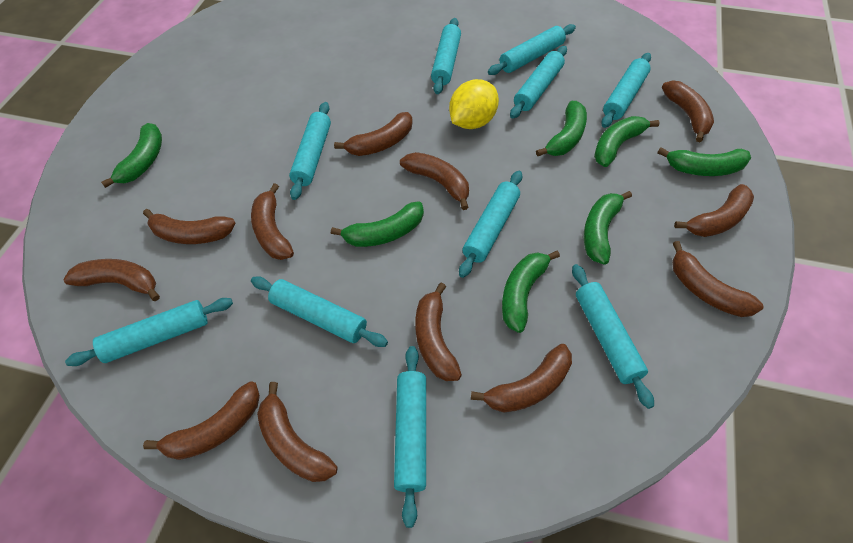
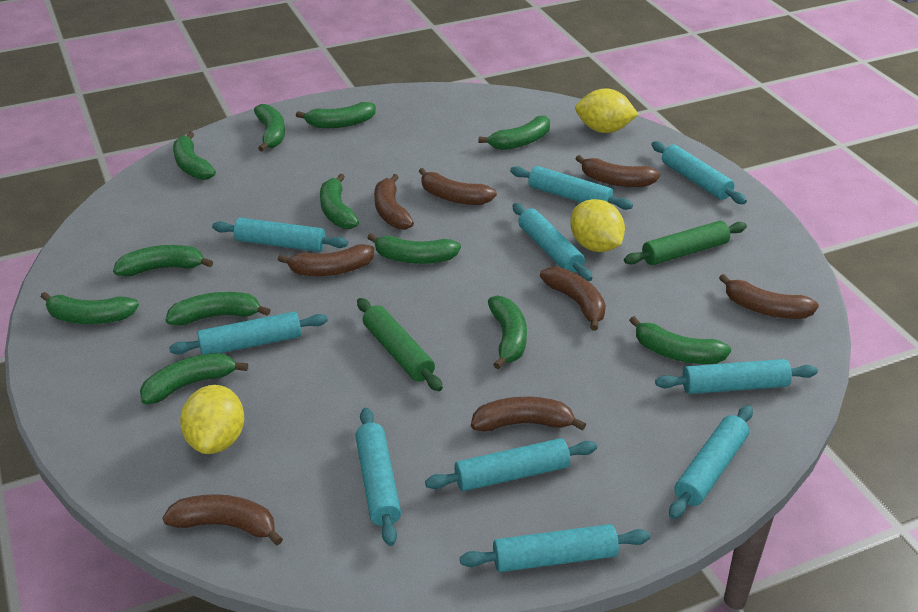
brown banana: [63,259,160,301] [143,209,235,244] [143,381,260,460] [251,183,294,260] [257,382,337,482] [334,112,413,156] [400,152,469,210] [415,283,462,381] [471,344,572,412] [662,80,714,142] [672,241,763,317] [674,184,754,237] = 12 -> [162,494,283,546] [278,244,374,276] [374,174,414,230] [419,168,497,205] [471,397,586,432] [540,267,606,331] [576,155,660,187] [719,274,819,319] = 8
green banana: [101,123,162,188] [331,201,424,247] [502,251,560,333] [536,101,587,156] [584,191,632,265] [594,116,659,167] [657,147,751,176] = 7 -> [41,292,139,324] [113,245,213,276] [140,353,248,404] [165,292,270,326] [173,132,216,180] [254,104,285,152] [296,102,376,128] [320,174,359,229] [367,233,461,264] [478,115,550,150] [488,295,527,369] [629,316,731,364] = 12
green rolling pin: none = 0 -> [357,298,443,391] [624,221,747,265] = 2
yellow lemon: [449,79,499,129] = 1 -> [180,385,244,454] [570,199,625,252] [575,89,639,133] = 3

